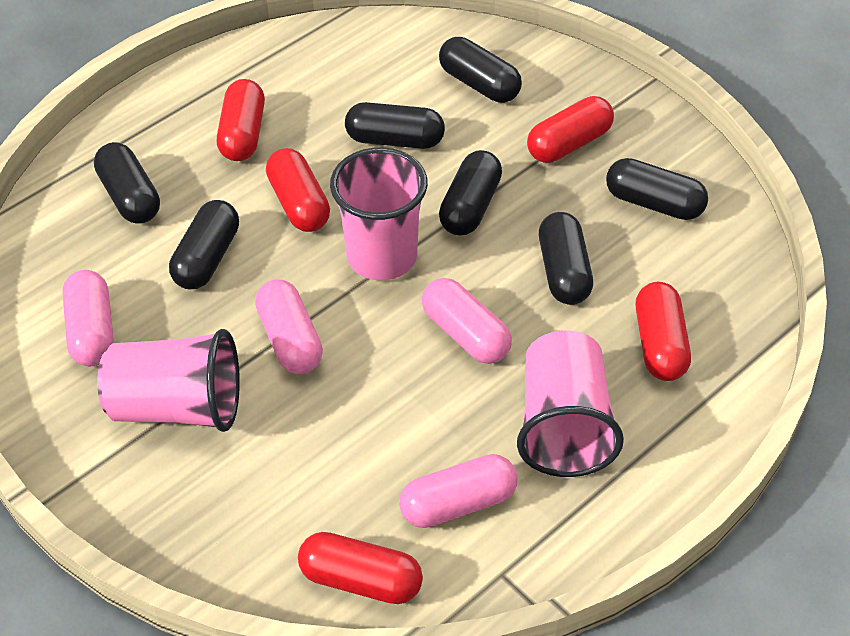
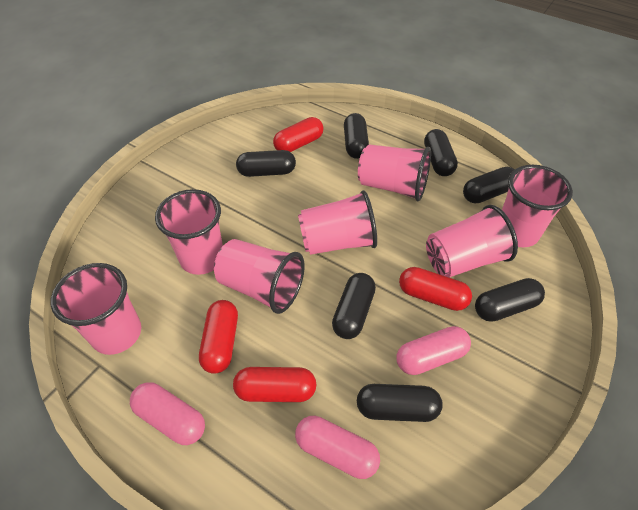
pink capsule: [62,270,114,366] [255,280,323,374] [399,454,518,528] [422,278,512,364] = 4 -> [130,382,205,445] [295,416,380,479] [396,326,471,375] = 3
pink cup: [97,329,240,432] [330,147,428,280] [517,330,624,477] = 3 -> [51,263,141,355] [155,189,223,275] [214,239,305,314] [298,190,377,255] [358,144,431,201] [426,205,518,277] [502,165,573,247] = 7
red capsule: [217,79,265,161] [266,148,330,232] [298,532,423,604] [527,96,614,163] [636,282,691,381] = 5 -> [199,300,238,374] [233,367,316,402] [273,117,324,152] [399,267,472,311] = 4

